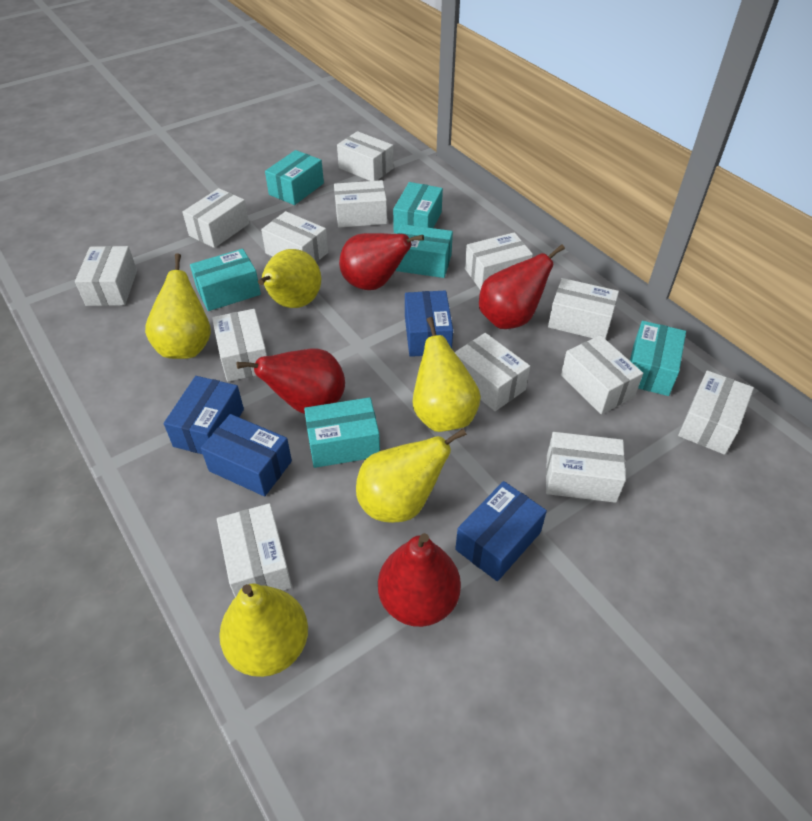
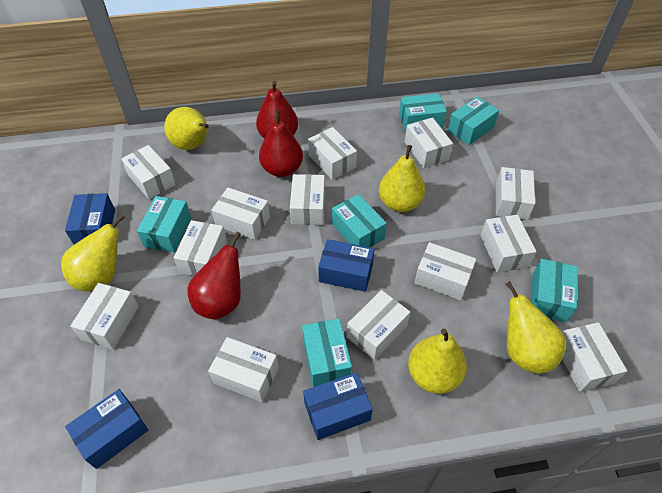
red pear: [237,348,345,414] [339,233,424,290] [378,533,461,627] [479,244,565,329] = 4 -> [187,232,241,319] [256,81,298,139] [259,110,303,177] = 3

